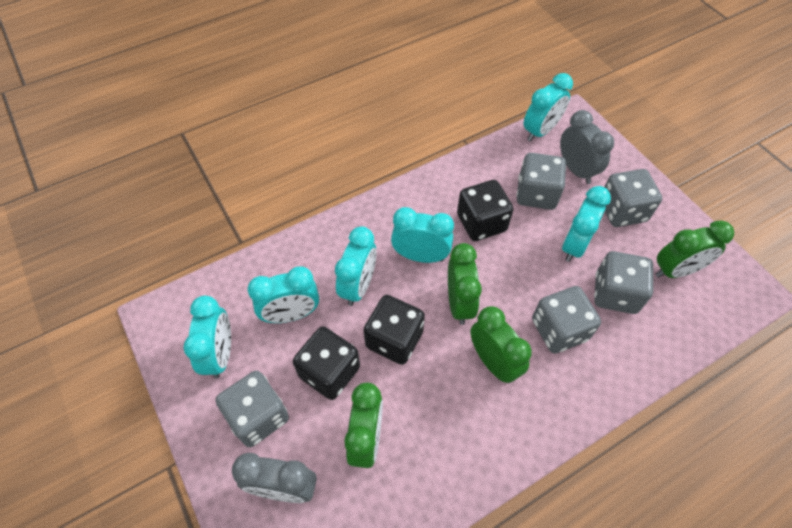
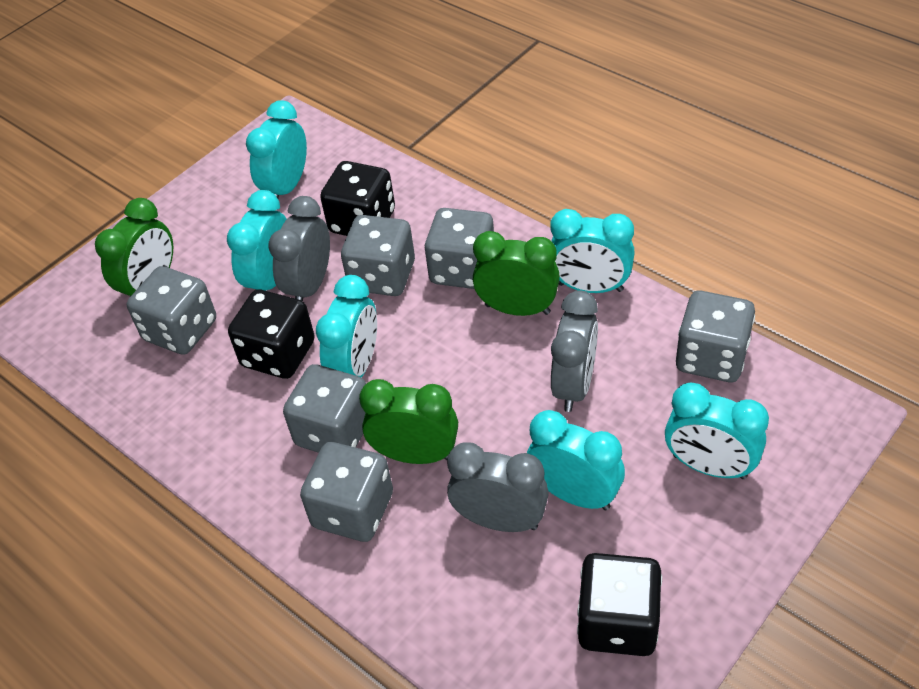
green clock: [344,383,383,468] [448,243,482,325] [470,306,532,383] [655,221,734,278] = 4 -> [95,198,173,297] [359,379,458,464] [473,231,560,316] = 3
grey clock: [232,453,317,503] [560,110,614,184] = 2 -> [268,196,330,301] [447,442,549,532] [551,290,598,412] = 3
grey dice: [216,371,289,447] [516,153,566,210] [532,286,601,354] [594,251,653,314] [604,169,662,227] = 5 -> [127,266,216,355] [283,364,366,453] [300,442,393,542] [341,215,415,296] [425,208,494,289] [676,291,755,382] = 6

